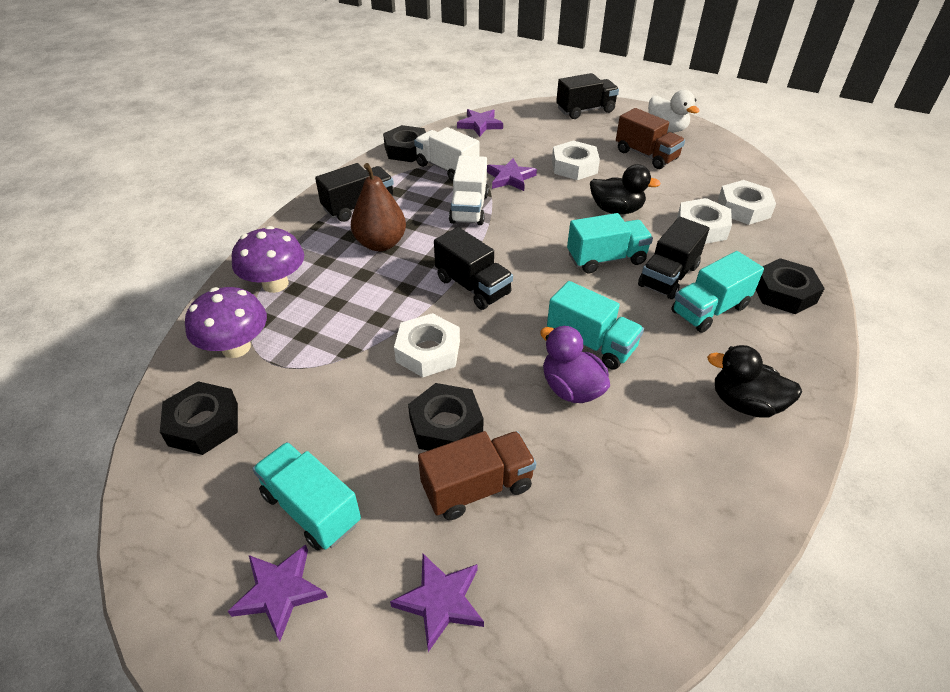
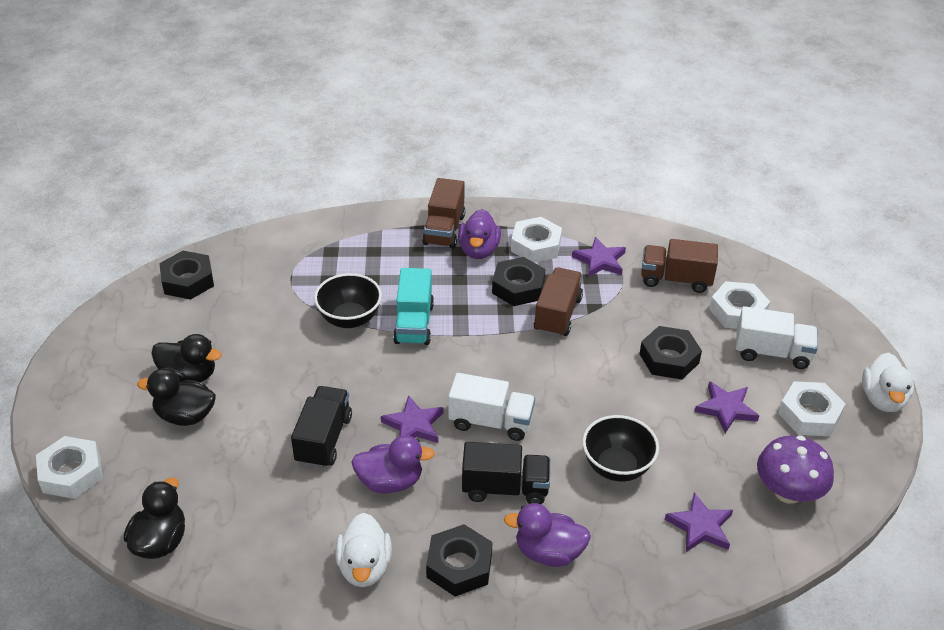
black bowl: none = 0 -> [314,273,382,328] [582,415,659,482] = 2
black duck: [590,164,661,214] [707,345,802,418] = 2 -> [124,478,185,559] [137,368,216,426] [151,334,222,382] = 3
black truck: [315,163,394,222] [434,227,513,310] [556,73,619,119] [638,217,709,299] = 4 -> [291,386,352,468] [462,442,550,504] = 2
brown pear: [351,163,406,251] = 1 -> none = 0
brown truck: [418,431,536,520] [616,108,685,169] = 2 -> [422,178,465,249] [534,267,583,337] [641,239,718,293] = 3
purple duck: [540,326,610,403] = 1 -> [351,435,435,493] [458,209,501,259] [504,503,591,567] = 3
purple mushroom: [185,287,267,358] [232,226,304,293] = 2 -> [757,435,834,504] = 1
turquoise truck: [252,442,361,550] [547,281,644,369] [567,213,653,273] [671,251,764,333] = 4 -> [393,268,434,345] = 1
white duck: [648,90,700,132] = 1 -> [335,513,392,587] [862,353,914,412] = 2

